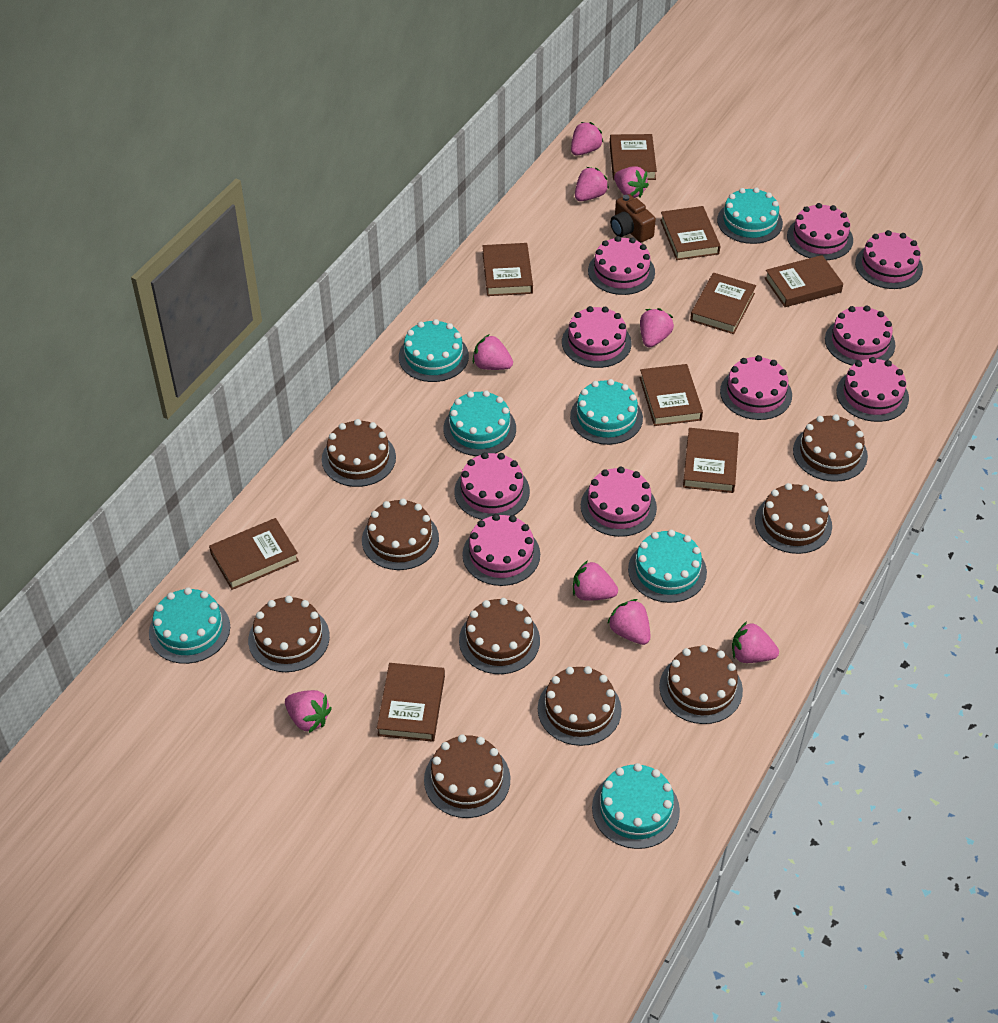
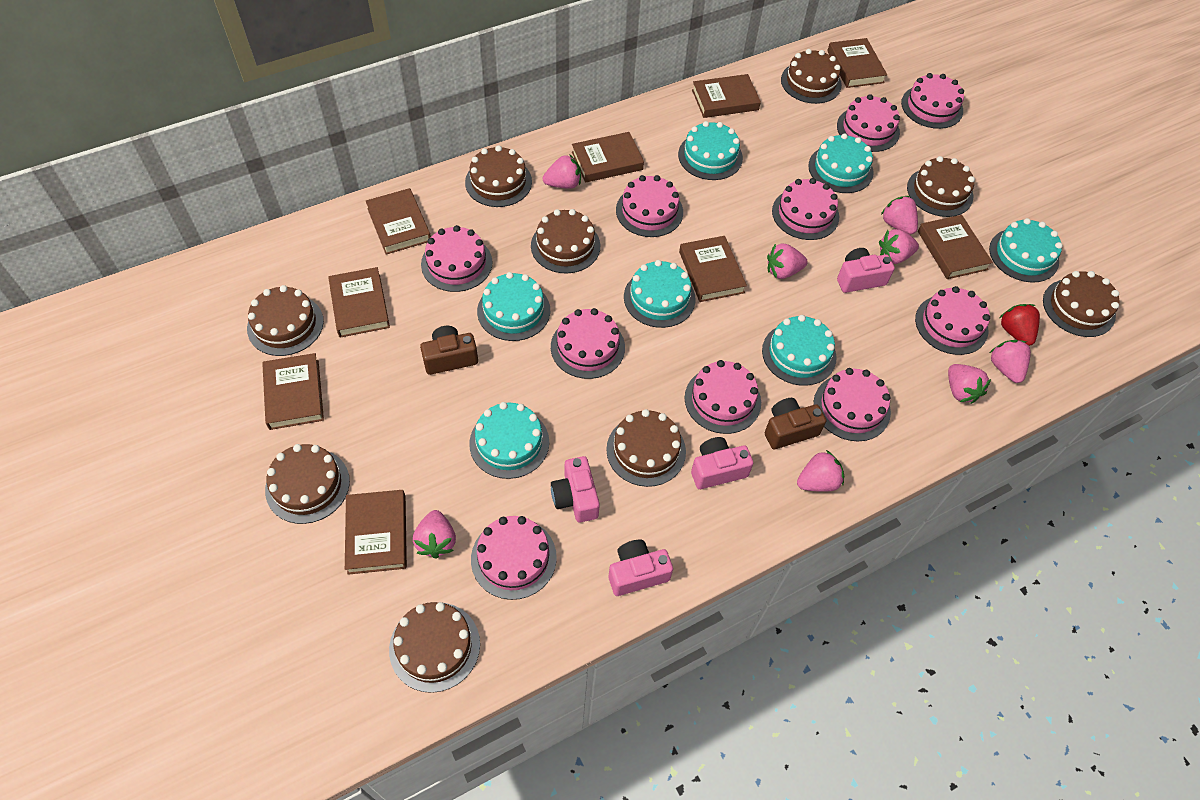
brown camera: [610,194,656,242] = 1 -> [420,326,478,375] [765,398,826,449] = 2
pink camera: none = 0 -> [551,456,600,522] [609,540,673,596] [691,437,753,489] [837,248,895,293] = 4
pink strawberry: [285,690,332,733] [473,334,513,370] [571,122,604,155] [573,560,618,601] [575,167,609,201] [607,599,650,645] [614,166,649,198] [640,308,674,347] [732,622,779,663] = 9 -> [413,510,456,559] [543,154,581,189] [767,244,808,279] [797,450,844,492] [879,229,919,264] [881,196,918,234] [948,364,991,404] [989,340,1031,383] = 8
red strawberry: none = 0 -> [999,304,1040,346] = 1

